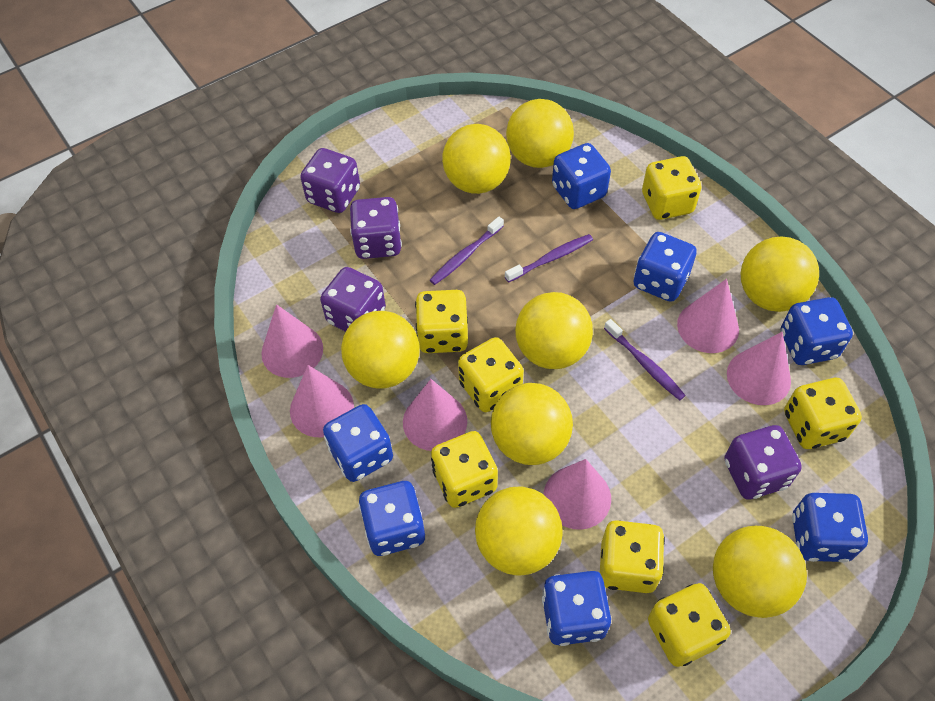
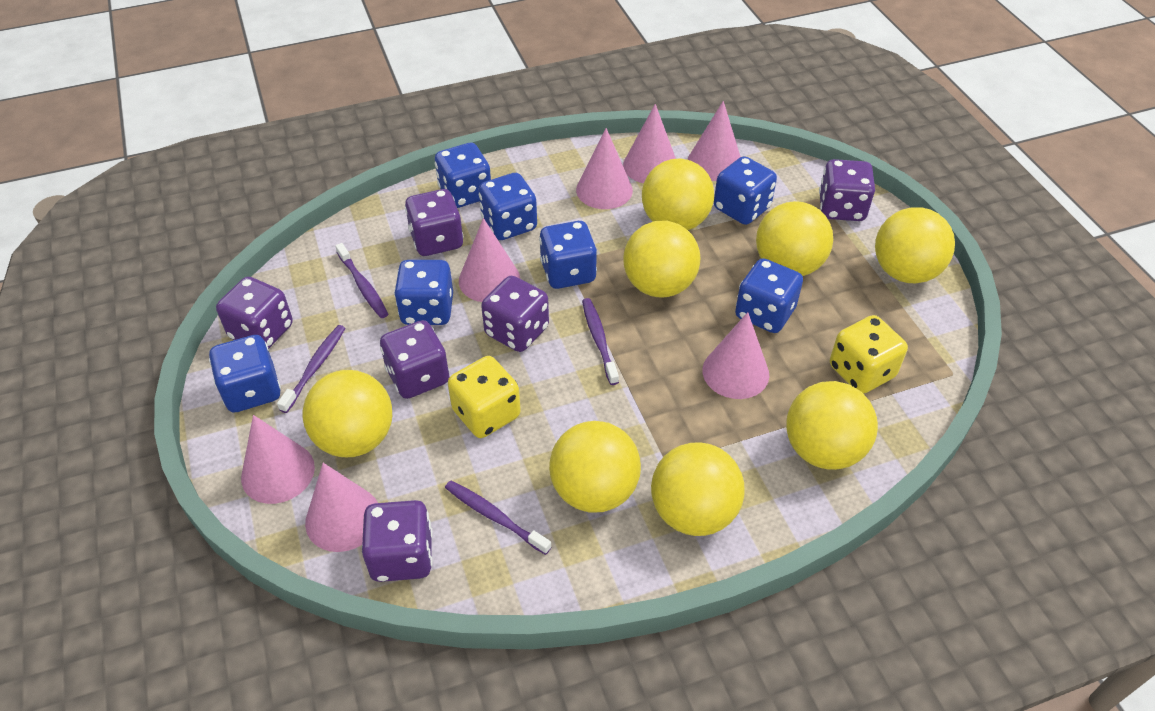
pink cone: [261,304,323,378] [290,365,354,437] [403,379,467,451] [543,459,611,530] [677,279,739,353] [727,332,791,405] = 6 -> [241,415,315,504] [305,463,378,552] [459,218,520,302] [576,128,633,209] [623,104,676,183] [687,101,741,181] [702,312,769,399] = 7
purple dice: [300,148,360,213] [320,267,386,332] [350,197,402,259] [724,425,802,500] = 4 -> [216,277,293,349] [362,500,433,582] [380,320,449,399] [405,189,464,256] [481,276,549,352] [819,159,875,221] = 6
purple toothbrush: [430,216,504,285] [505,234,593,283] [604,319,686,401] = 3 -> [277,325,345,413] [335,243,388,318] [445,480,551,555] [582,298,619,385] = 4
yellow dice: [415,290,468,353] [431,431,498,508] [458,337,524,412] [600,520,665,593] [642,156,702,220] [648,583,731,667] [784,378,862,449] = 7 -> [448,356,521,438] [830,315,908,394] = 2

